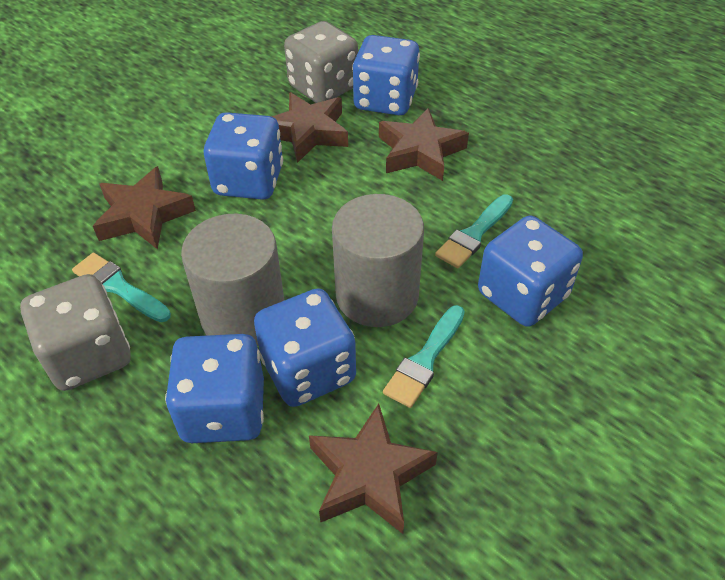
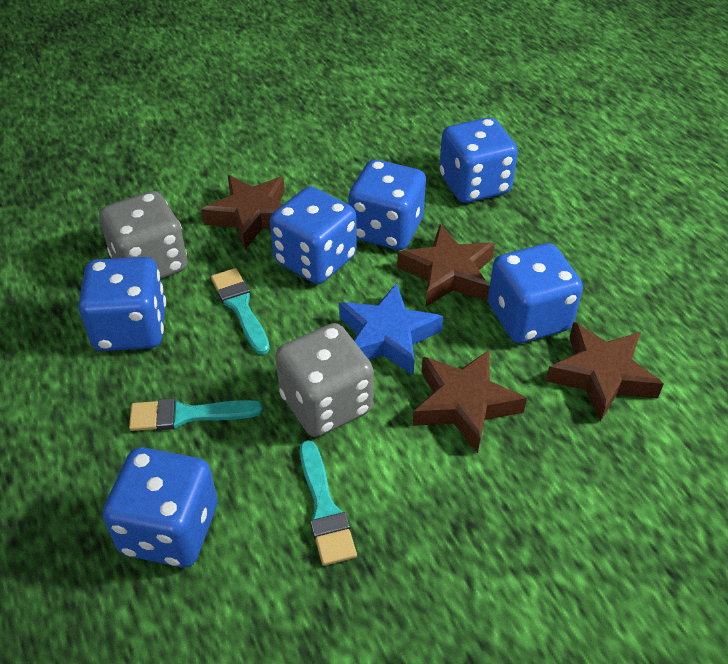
blue dice: [165,334,264,443] [204,112,283,200] [254,288,356,407] [352,35,420,115] [478,215,583,327] = 5 -> [78,257,166,351] [102,447,217,567] [270,187,357,284] [349,159,426,250] [439,117,518,203] [488,243,583,343] = 6
blue star: none = 0 -> [339,283,443,376] = 1
grey cylinder: [181,214,284,346] [332,194,424,327] = 2 -> none = 0

